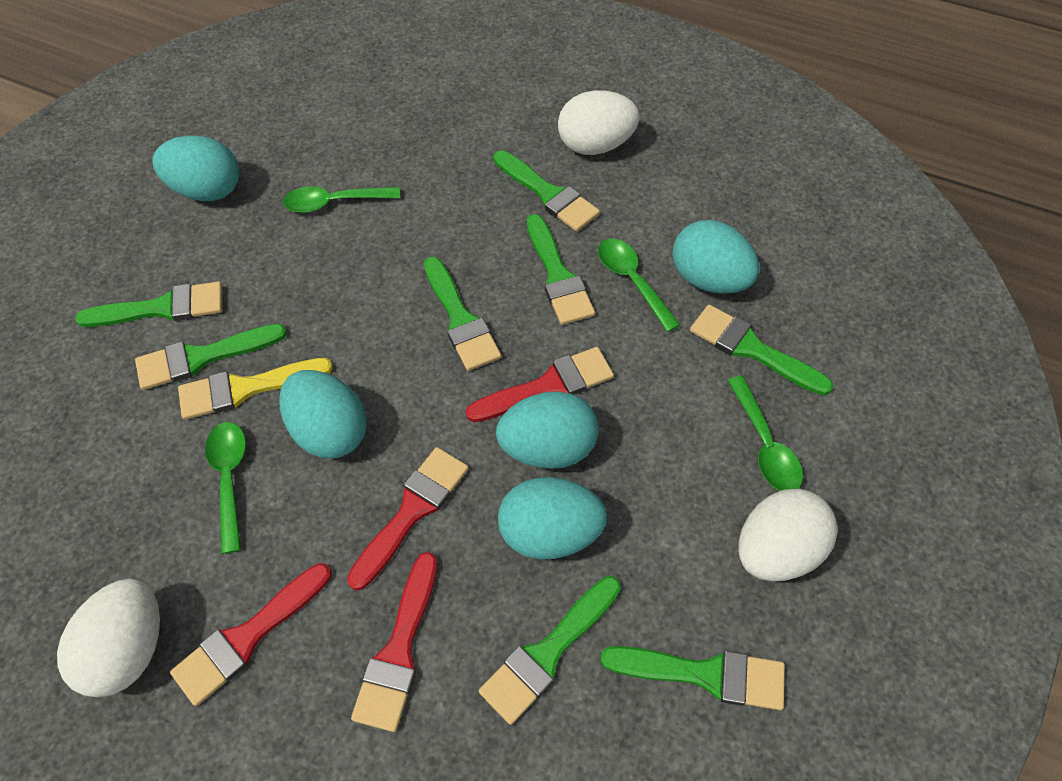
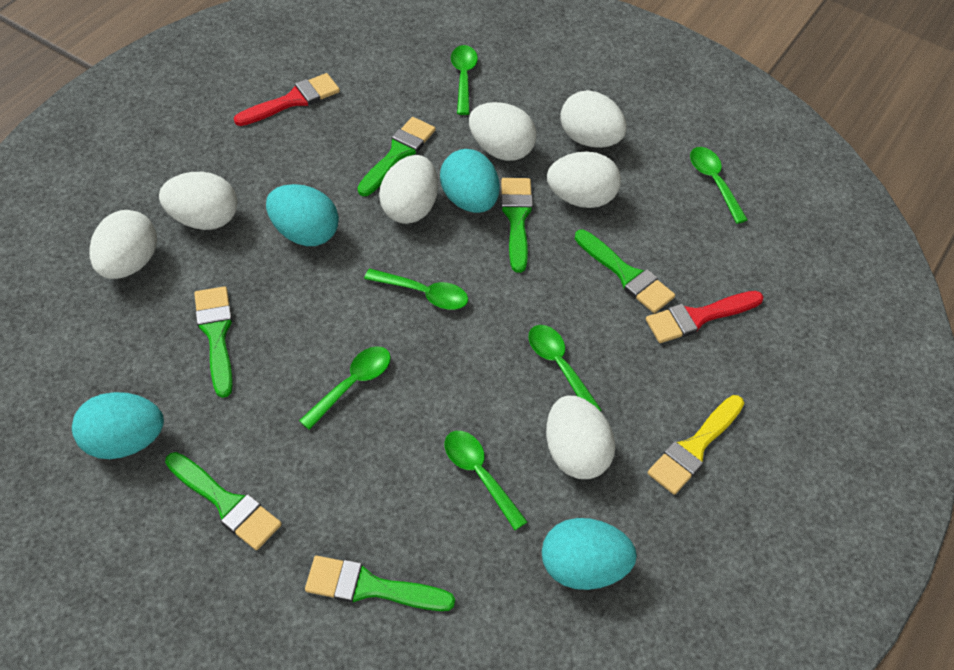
green brush: [75,281,222,327] [135,324,287,390] [424,257,501,371] [479,576,621,725] [494,150,600,232] [527,214,595,325] [600,646,785,710] [690,305,834,396] = 8 -> [165,452,282,550] [194,286,233,398] [305,556,455,611] [357,117,435,196] [501,178,533,273] [575,230,675,313] = 6
green spoon: [205,422,246,554] [283,186,400,213] [598,238,681,332] [728,376,803,491] = 4 -> [299,346,391,430] [364,269,468,310] [445,431,528,530] [451,45,478,115] [529,325,602,411] [690,147,748,224] = 6
red brush: [170,563,332,706] [347,447,469,590] [351,552,437,732] [466,347,614,422] = 4 -> [234,73,340,126] [646,291,763,343] = 2
turquoise egg: [152,136,239,201] [279,370,367,458] [496,392,599,469] [498,477,607,560] [672,220,759,294] = 5 -> [72,392,164,459] [266,184,339,246] [440,149,500,213] [542,518,637,590] = 4
white egg: [57,579,160,697] [558,91,640,155] [739,489,838,581] = 3 -> [89,210,157,279] [159,172,237,230] [379,155,438,224] [469,102,537,161] [546,396,616,479] [547,151,621,208] [560,90,627,148] = 7

